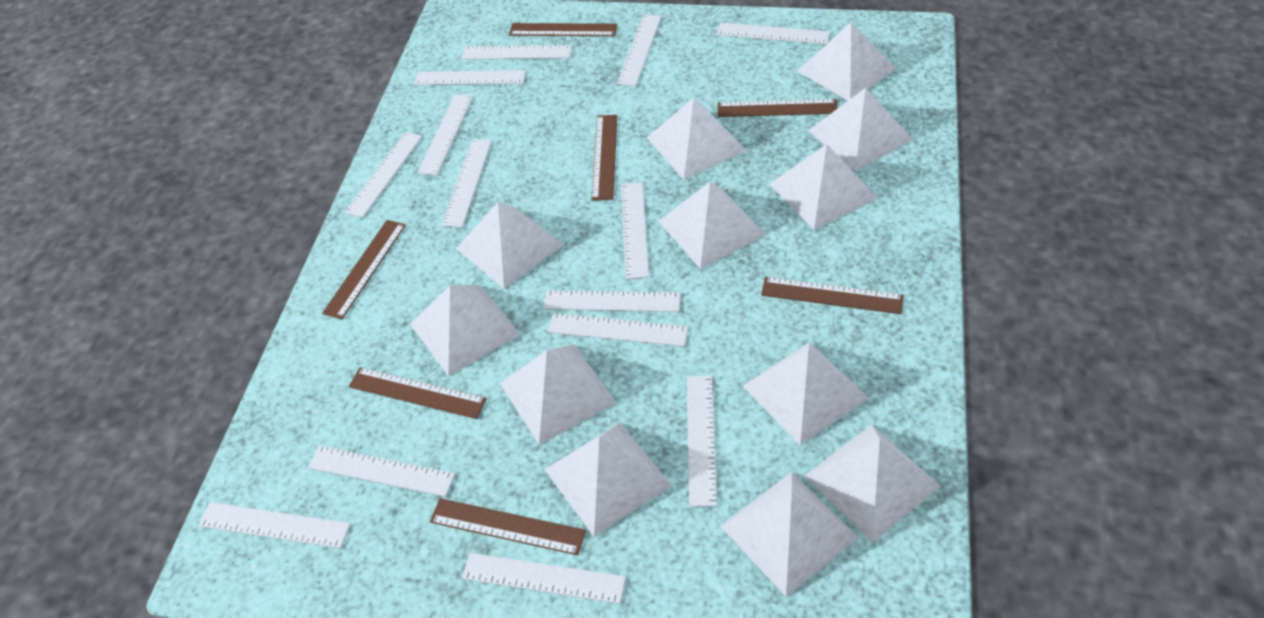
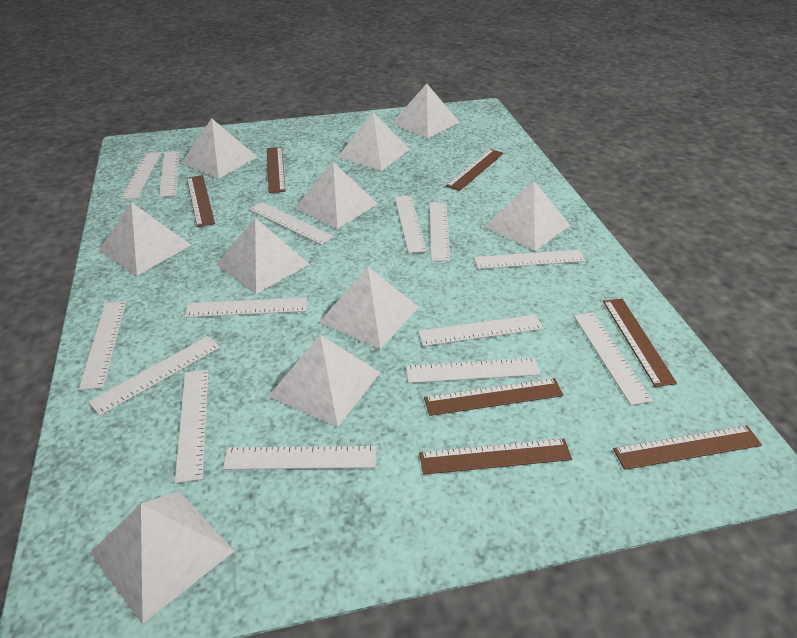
white pyramid: [410,285,521,377] [456,202,564,289] [500,344,616,445] [544,423,672,537] [647,97,747,180] [658,182,766,269] [720,472,859,597] [743,342,869,446] [770,144,878,230] [797,22,896,101] [805,424,941,542] [808,88,913,171] = 12 -> [90,491,234,624] [99,202,191,275] [182,118,257,179] [216,218,309,294] [268,335,381,427] [295,162,378,229] [319,267,419,349] [338,112,410,171] [391,83,460,139] [484,181,571,251] = 10

